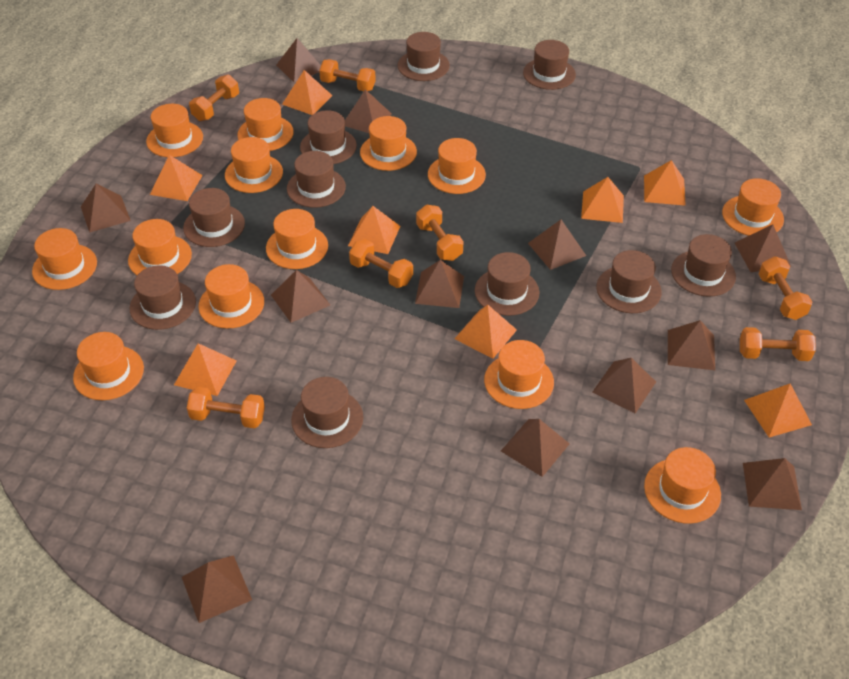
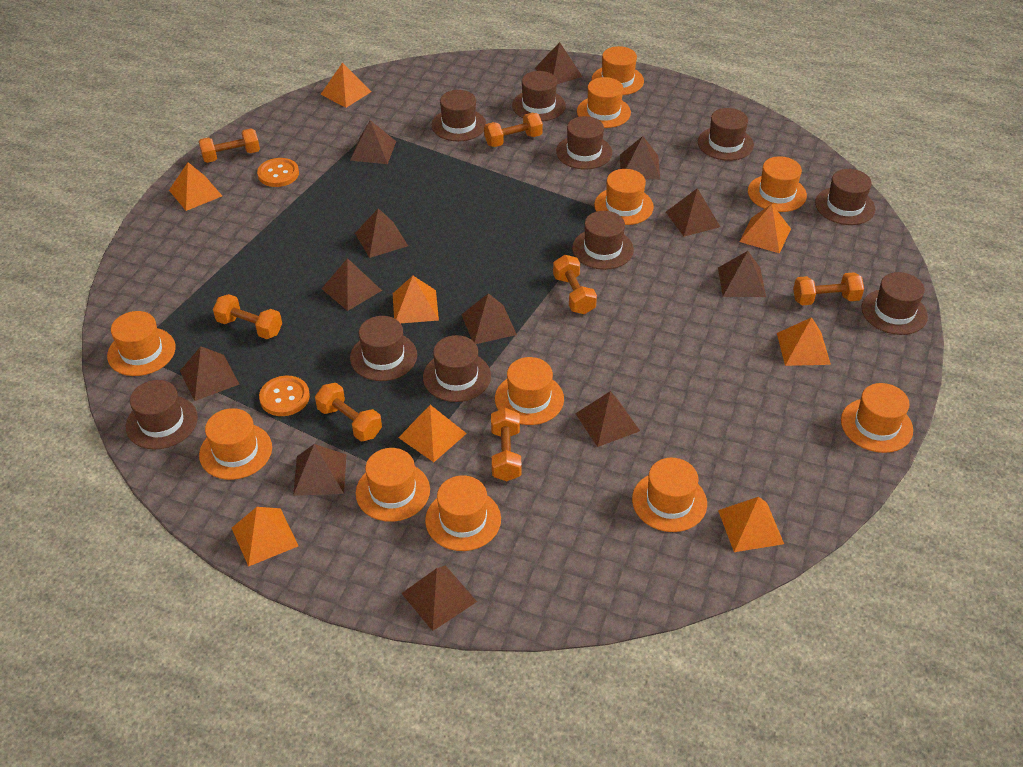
orange button: none = 0 -> [257,158,299,187] [259,375,310,416] = 2
orange hat: [32,228,97,290] [73,332,144,400] [128,219,192,275] [146,104,203,157] [198,264,264,329] [225,137,283,193] [237,98,294,151] [266,209,328,269] [360,116,417,171] [428,138,486,194] [484,340,554,409] [644,447,721,524] [722,178,784,236] = 13 -> [107,311,176,376] [199,408,272,480] [356,448,430,522] [425,475,501,551] [495,357,564,425] [577,77,631,128] [592,46,644,95] [594,169,654,225] [632,458,707,532] [748,156,807,212] [841,383,913,453] = 11

